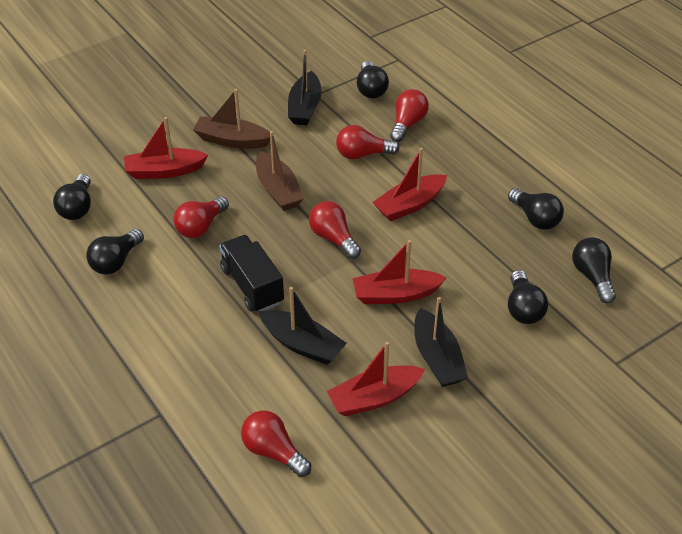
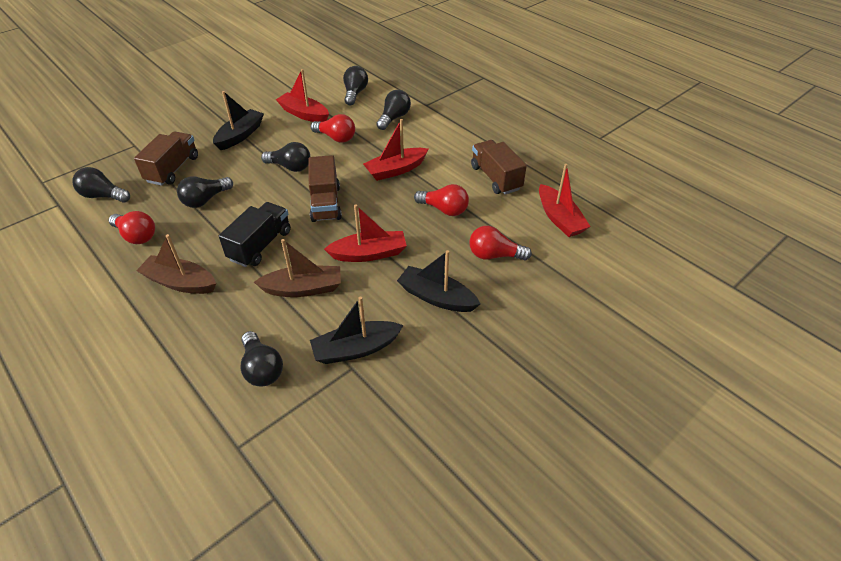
brown truck: none = 0 -> [134,131,198,186] [308,155,342,222] [471,140,527,194] = 3
red light bulb: [173,196,229,238] [241,410,311,477] [309,201,361,259] [336,125,399,160] [390,89,429,142] = 5 -> [109,211,155,244] [311,114,355,143] [414,184,469,216] [469,226,532,261] = 4

